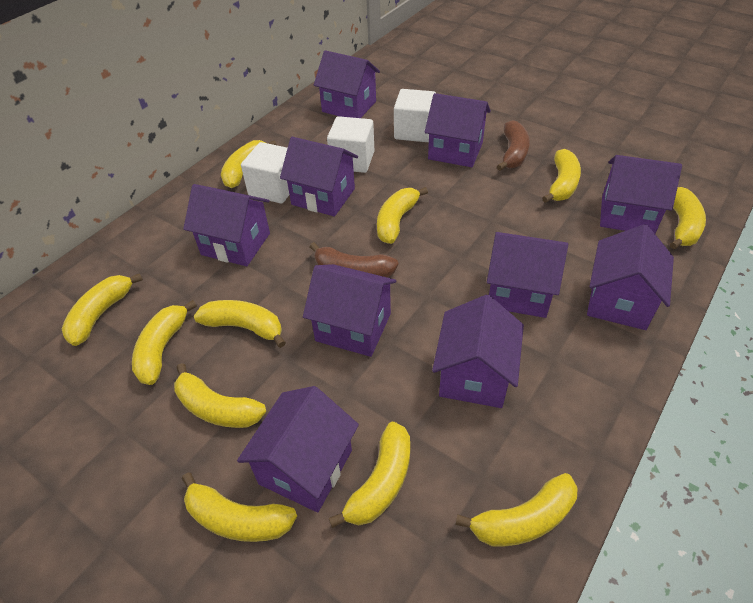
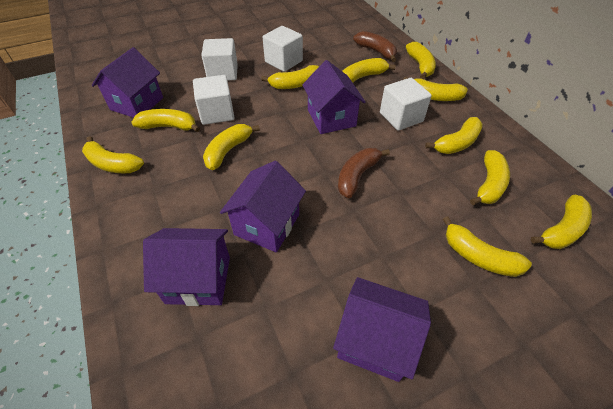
purple house: [183,184,270,266] [237,386,359,512] [280,137,358,217] [303,264,396,357] [314,50,380,118] [425,93,491,167] [432,294,524,408] [487,232,568,318] [587,224,674,330] [600,155,682,234] = 10 -> [92,47,163,118] [143,228,230,306] [220,161,306,252] [302,60,366,134] [333,277,431,382] = 5
white cube: [241,142,289,204] [327,116,374,173] [394,89,436,142] = 3 -> [193,75,235,125] [201,38,238,81] [263,26,303,72] [380,78,432,131] = 4

